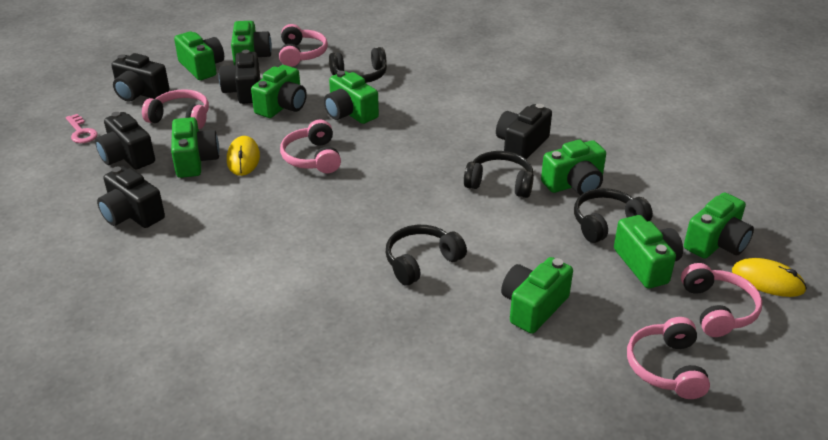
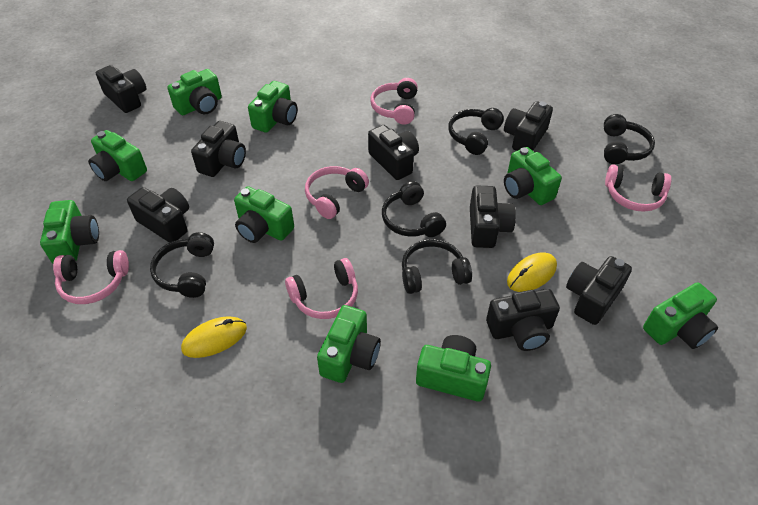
black camera: [95,112,155,169] [97,166,165,228] [111,53,170,102] [219,50,260,104] [496,104,552,159] = 5 -> [96,65,146,113] [127,187,189,243] [191,121,246,177] [368,125,419,180] [470,185,516,248] [486,289,560,351] [504,101,553,151] [566,256,632,325] = 8
black headphones: [329,47,387,83] [386,225,467,285] [464,151,534,198] [574,188,653,243] = 4 -> [150,232,214,298] [382,181,446,237] [402,239,472,294] [448,108,504,155] [604,114,655,164] = 5
pink key: [66,114,98,143] = 1 -> none = 0

